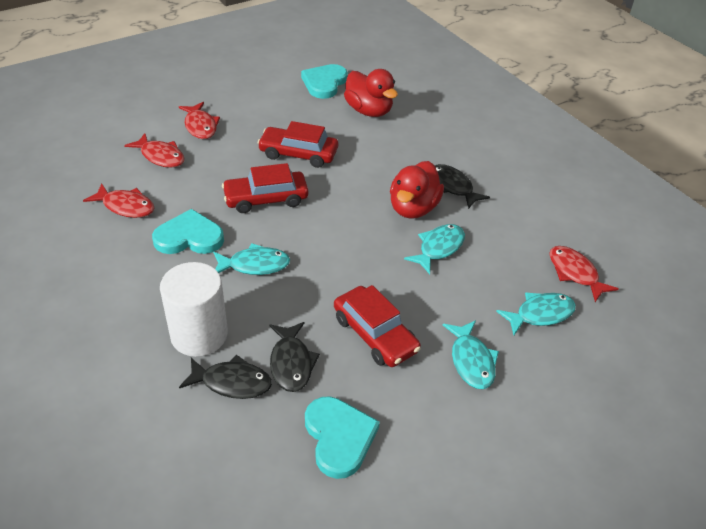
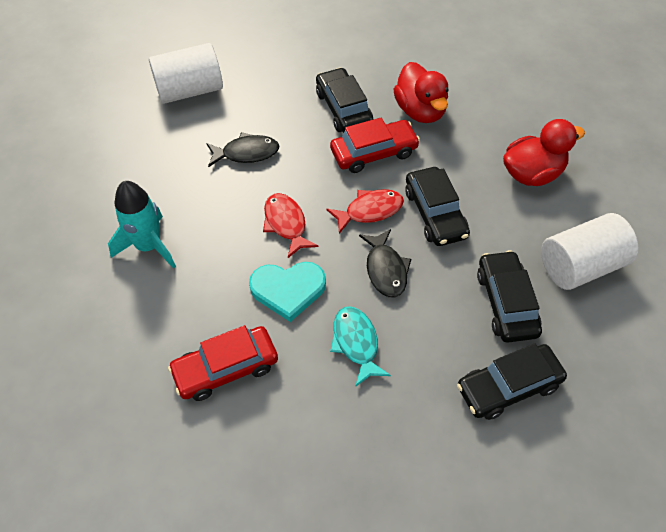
black car: none = 0 -> [316,67,373,133] [405,167,470,246] [457,343,567,420] [477,250,542,343] = 4
black fish: [179,355,272,399] [269,322,320,392] [435,164,490,209] = 3 -> [206,132,280,167] [359,229,411,297] = 2
red car: [222,163,308,213] [257,121,338,168] [334,285,421,367] = 3 -> [168,325,278,401] [330,118,420,173] = 2
red fish: [83,183,154,218] [124,133,184,168] [179,102,220,139] [549,246,619,302] = 4 -> [263,193,319,258] [326,189,404,234] = 2
turquoise fish: [213,243,290,275] [404,224,465,274] [443,320,499,389] [496,292,576,335] = 4 -> [330,306,391,387] = 1
turquoise heart: [152,209,224,254] [301,64,348,99] [305,396,380,479] = 3 -> [249,262,326,322] = 1
turquoise rocket: none = 0 -> [108,181,176,269] = 1
white cylinder: [160,262,228,357] = 1 -> [149,43,223,104] [541,213,638,290] = 2

